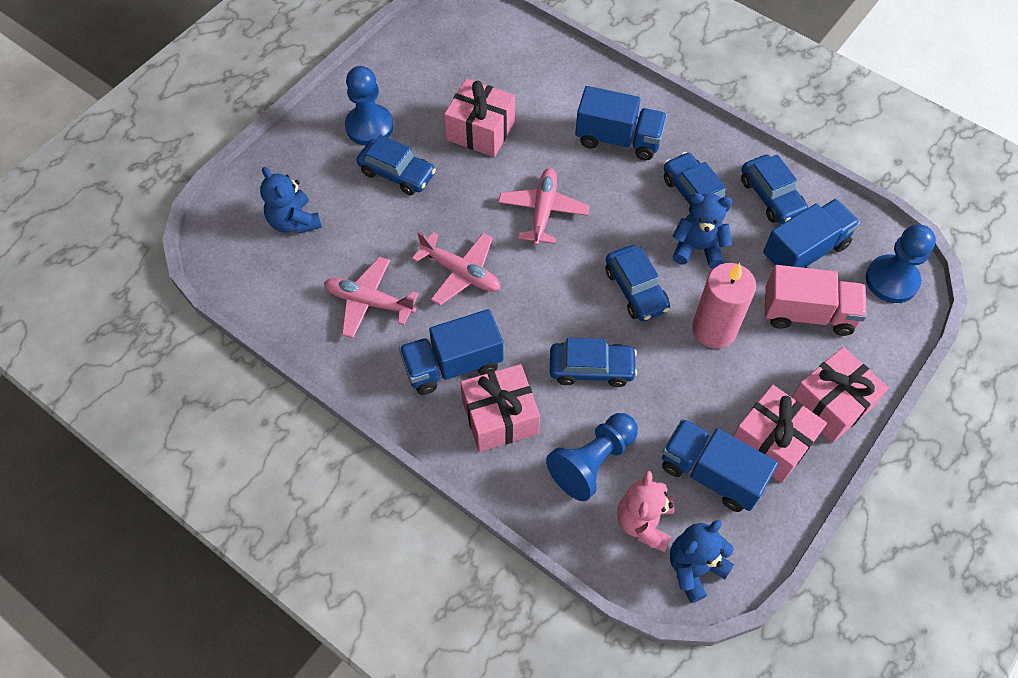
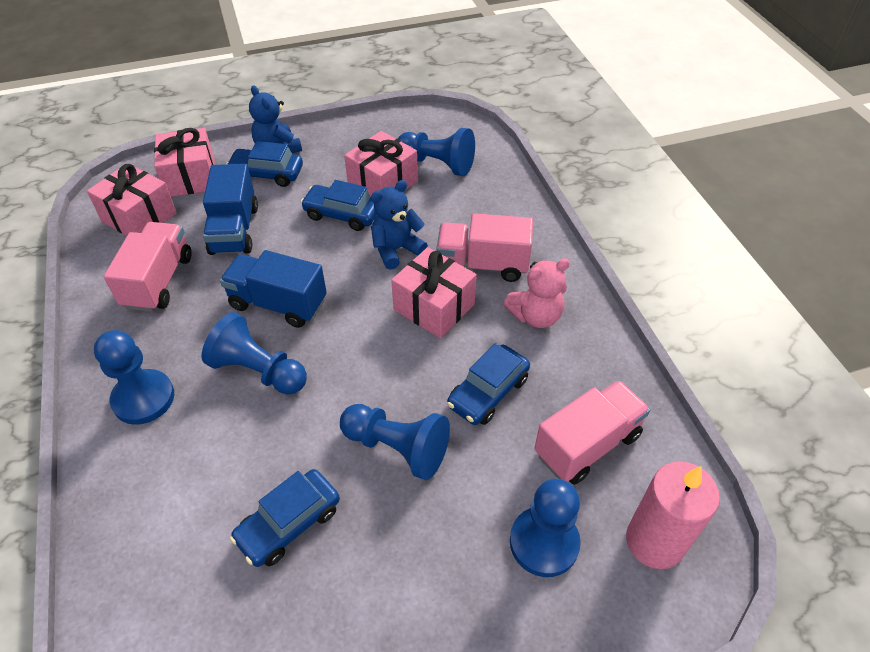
blue car: [357,135,436,195] [550,338,637,387] [605,245,670,321] [664,152,730,213] [741,154,808,224] = 5 -> [226,141,303,187] [230,469,340,567] [300,180,377,231] [447,343,530,425] = 4
blue pawn: [345,66,394,146] [546,413,638,501] [866,225,936,303] = 3 -> [94,330,174,425] [202,312,307,395] [340,404,450,480] [398,128,475,176] [510,479,581,577] = 5
blue teddy bear: [260,167,322,234] [670,520,734,603] [672,193,732,269] = 3 -> [249,85,302,153] [371,180,428,270] = 2
blue truck: [399,309,503,395] [575,86,667,161] [662,419,778,512] [763,199,860,268] = 4 -> [203,164,258,255] [220,250,327,328] = 2
pink plane: [324,257,419,338] [412,232,500,306] [498,168,589,246] = 3 -> none = 0
pink truck: [765,265,867,336] = 1 -> [104,222,192,312] [437,213,533,282] [534,380,650,485] = 3

